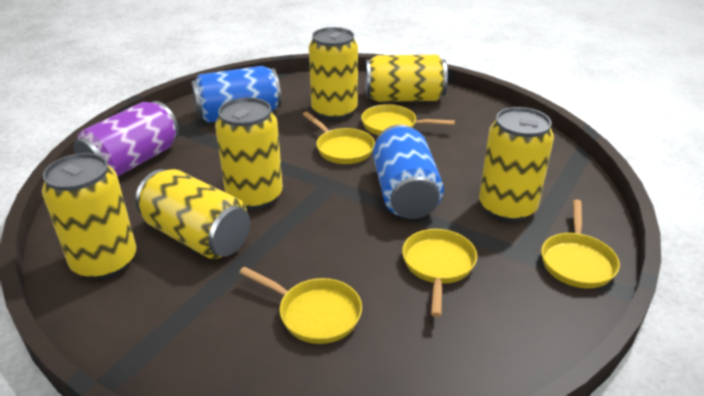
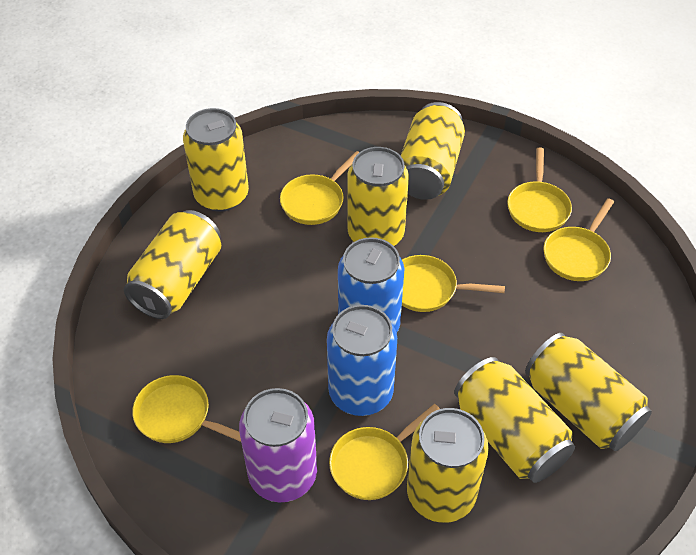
yellow can: [42,153,136,280] [135,169,250,259] [215,97,283,210] [309,27,358,120] [365,55,448,102] [479,107,554,222] = 6 -> [124,210,221,319] [183,108,249,212] [348,147,409,246] [401,102,465,200] [407,408,489,523] [454,357,575,483] [525,333,652,451] = 7
yellow pan: [239,267,362,344] [302,112,375,164] [361,104,455,135] [402,229,477,317] [541,199,620,288] = 5 -> [132,375,241,443] [280,151,359,225] [329,404,440,500] [402,255,505,312] [507,147,572,232] [544,198,614,281] = 6

